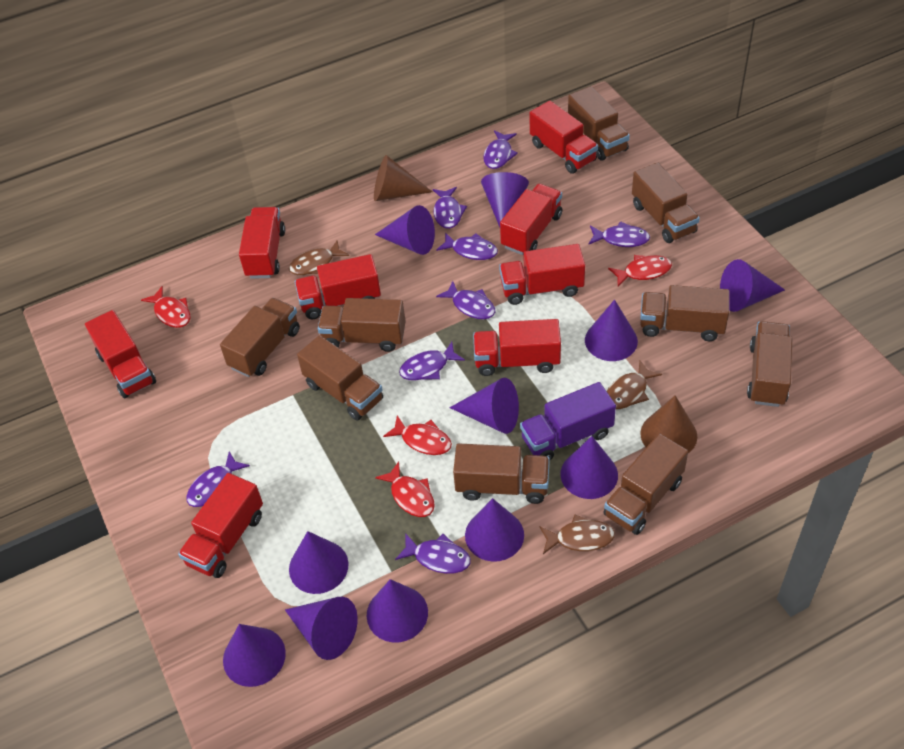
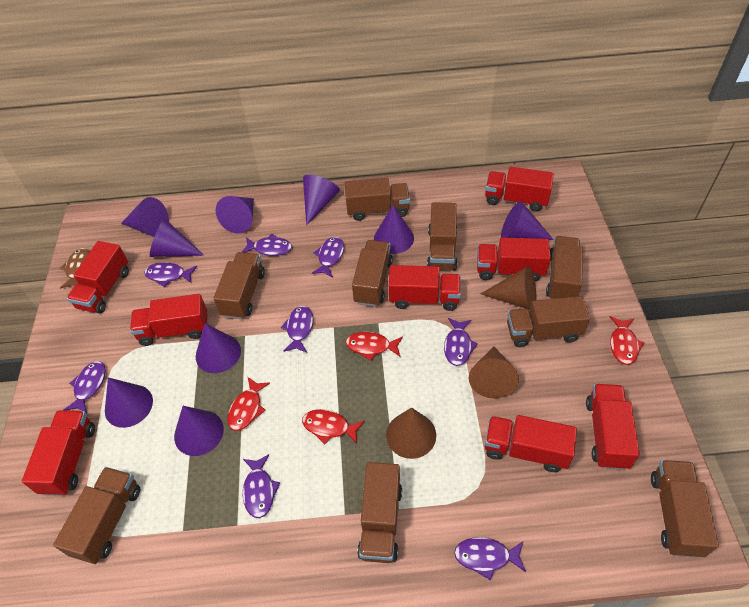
brown cone: [374,155,432,201] [640,395,697,453] = 2 -> [386,407,436,459] [469,346,519,399] [481,266,536,310] = 3
brown fish: [289,240,349,275] [539,515,615,554] [607,361,662,409] = 3 -> [60,248,90,289] = 1
purple cone: [223,624,286,687] [285,597,358,660] [289,531,348,594] [367,579,428,642] [375,205,435,255] [449,378,519,434] [465,498,524,562] [481,172,529,227] [560,436,618,499] [585,300,638,361] [720,259,785,312] = 11 -> [105,378,153,428] [121,197,169,237] [150,219,204,257] [174,406,224,456] [196,323,241,373] [216,196,254,234] [303,175,340,225] [374,205,414,254] [501,201,554,240] = 9
purple truck: [520,382,616,460] = 1 -> none = 0

